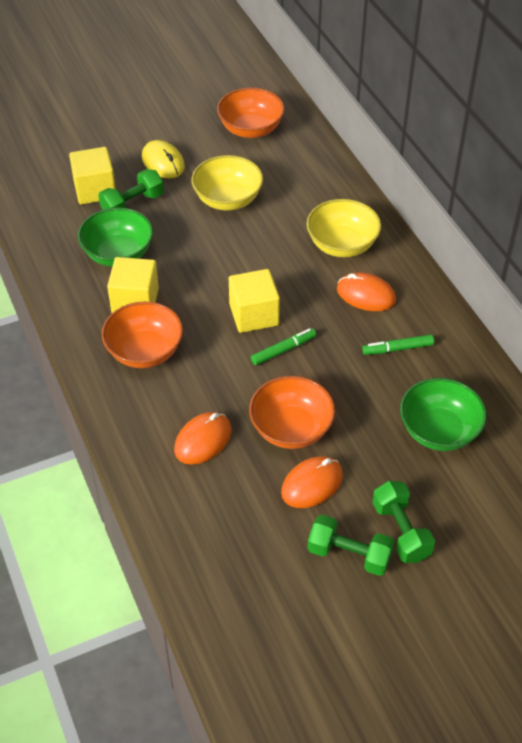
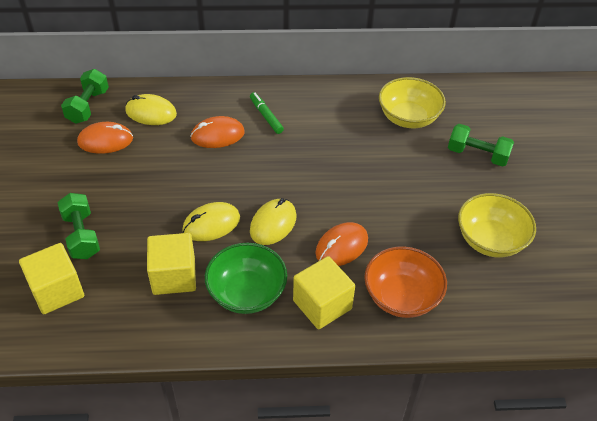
green bowl: [78,208,153,267] [400,378,487,451] = 2 -> [205,243,287,314] = 1
green marker: [251,328,316,365] [362,334,434,355] = 2 -> [250,92,284,134] = 1
orange bowl: [102,301,183,368] [217,88,285,138] [249,376,335,449] = 3 -> [364,246,447,318] = 1
yellow mouse: [142,140,185,178] = 1 -> [125,94,177,125] [182,202,240,241] [250,198,297,245] = 3

